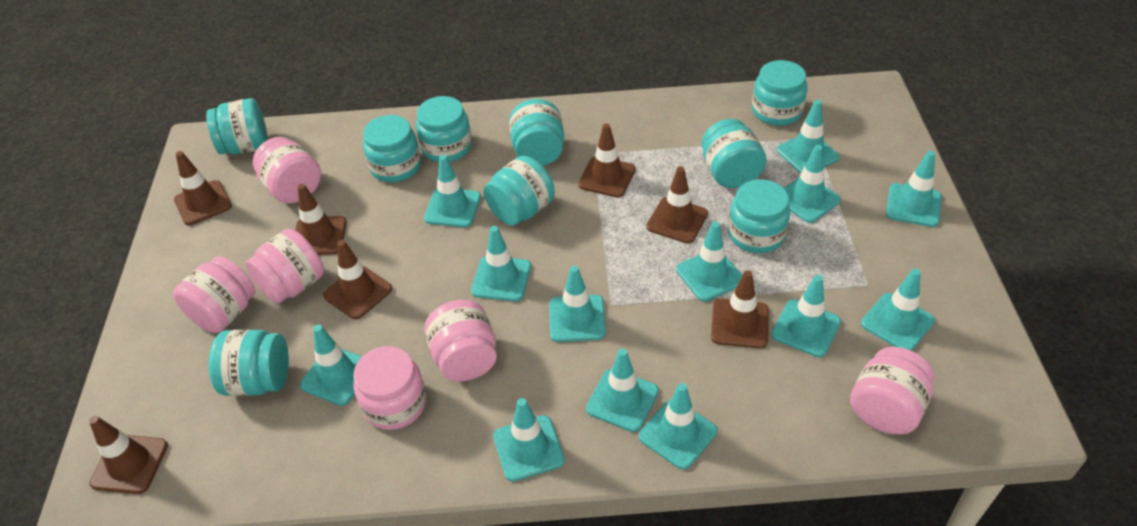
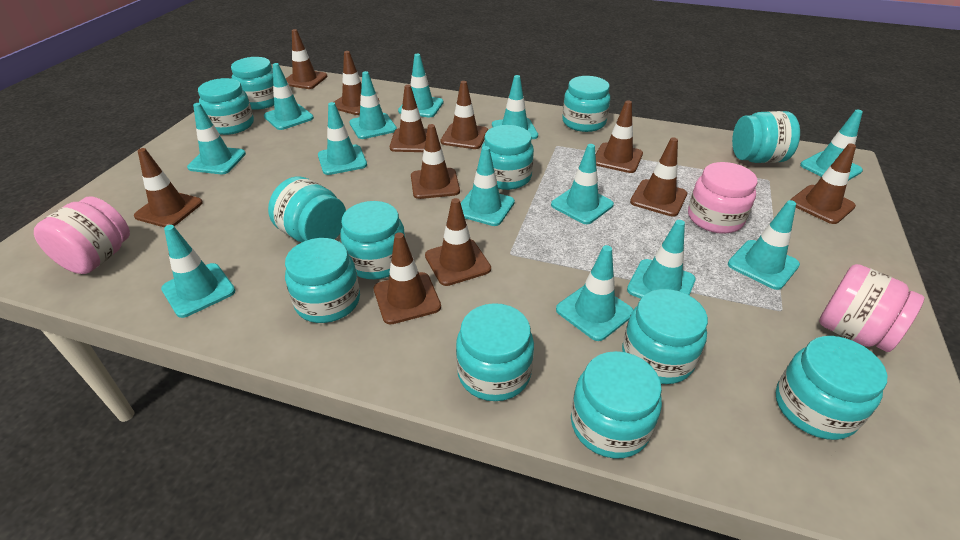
brown traffic cone: [89,416,168,494] [174,151,232,225] [295,184,347,255] [323,240,392,319] [578,124,636,198] [646,166,708,244] [711,270,769,348] = 7 -> [134,148,203,228] [286,29,328,89] [334,51,379,115] [374,232,441,324] [390,85,427,152] [411,124,460,199] [425,198,491,286] [440,81,488,149] [596,100,643,173] [630,137,687,217] [791,143,856,224] = 11
pink jar: [173,256,256,333] [246,229,324,303] [253,137,321,204] [353,346,426,430] [424,300,497,381] [850,347,934,435] = 6 -> [34,196,130,274] [688,162,757,234] [819,264,924,352] = 3
turquoise jar: [206,98,268,155] [209,329,289,396] [363,115,421,182] [416,96,472,162] [484,156,555,226] [509,99,564,166] [702,119,766,188] [728,179,791,253] [752,60,807,126] = 9 -> [198,78,254,135] [231,57,274,110] [268,176,346,243] [285,238,360,323] [340,201,406,279] [456,303,534,401] [481,125,534,190] [562,76,610,132] [571,351,662,458] [622,289,708,384] [732,111,800,163] [776,336,887,440] = 12

